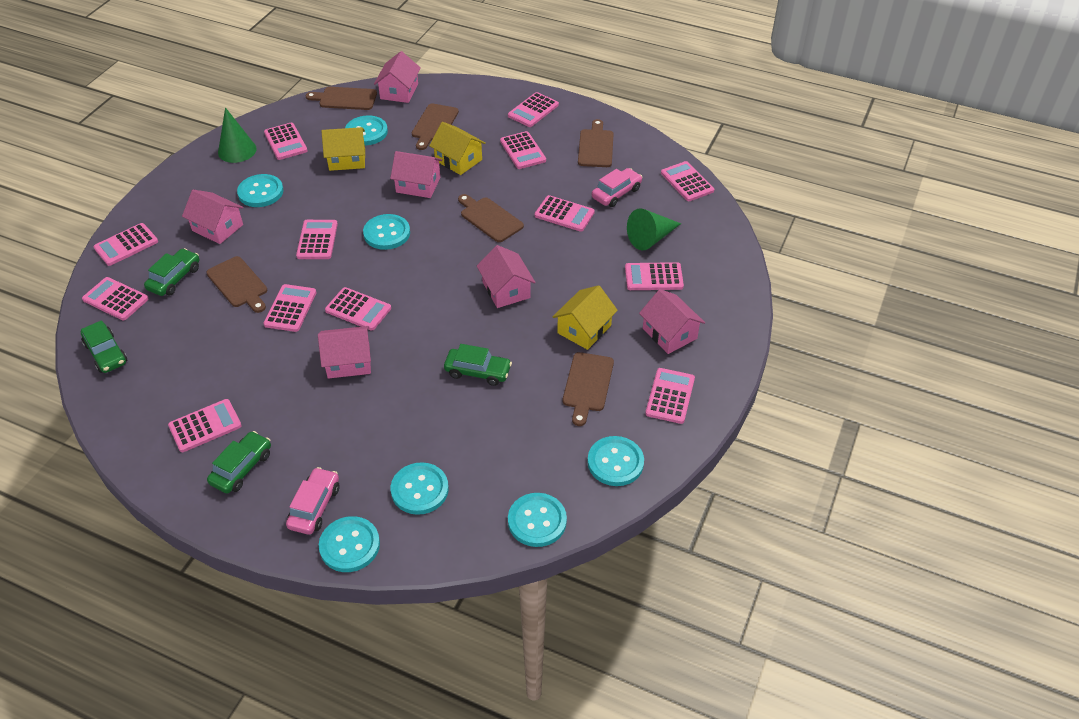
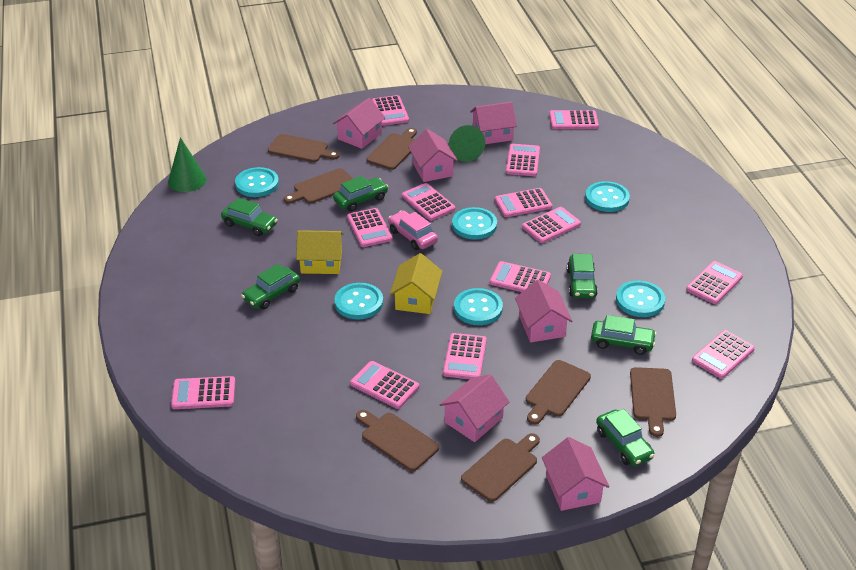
brown cutting board: [206,256,267,313] [306,87,377,110] [412,104,459,150] [458,194,524,242] [563,352,614,426] [578,119,614,167] = 6 -> [268,134,340,162] [284,168,353,204] [356,410,439,471] [366,128,417,170] [461,433,540,502] [526,360,591,425] [630,367,676,437] = 7
green car: [81,320,127,373] [144,248,199,296] [207,431,271,493] [444,344,512,386] = 4 -> [221,198,278,236] [241,264,300,309] [333,176,388,212] [567,254,598,298] [591,315,656,355] [596,409,654,466] = 6
pink car: [286,467,339,535] [592,168,642,207] = 2 -> [388,211,438,250] = 1
turquoise button: [237,174,283,207] [319,516,380,572] [345,116,388,145] [363,214,410,250] [391,462,449,515] [508,493,567,547] [588,436,644,486] = 7 -> [235,167,279,197] [334,283,383,319] [452,207,497,240] [454,288,503,325] [585,181,630,212] [616,280,665,317] = 6
yellow house: [321,127,365,171] [429,122,486,175] [553,285,618,350] = 3 -> [296,230,344,274] [390,253,443,314] = 2

